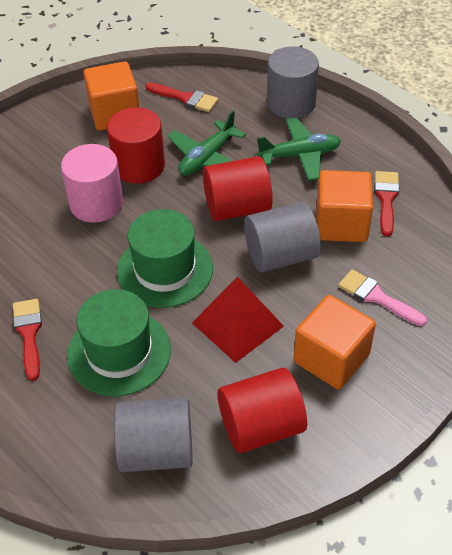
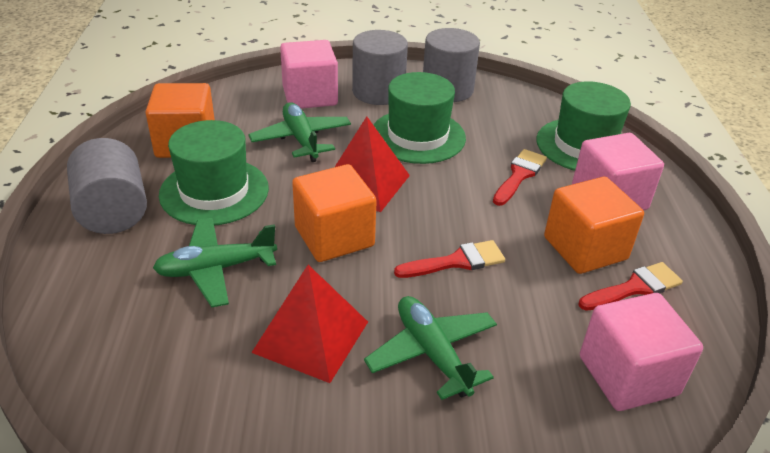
green hat: [67,289,171,396] [117,209,213,308] = 2 -> [159,120,269,225] [373,72,466,164] [537,81,631,171] = 3
green plane: [167,110,246,176] [257,117,341,181] = 2 -> [153,218,277,308] [248,102,351,162] [364,296,497,400] = 3
pink brush: [338,269,427,326] = 1 -> none = 0
pink cube: none = 0 -> [280,40,338,109] [572,133,664,211] [580,293,703,411] = 3
pink cylinder: [61,144,123,223] = 1 -> none = 0
red cylinder: [107,107,165,184] [203,156,273,221] [217,368,307,453] = 3 -> none = 0
red pyramid: [192,277,284,363] = 1 -> [251,265,368,383] [335,116,410,212] = 2

